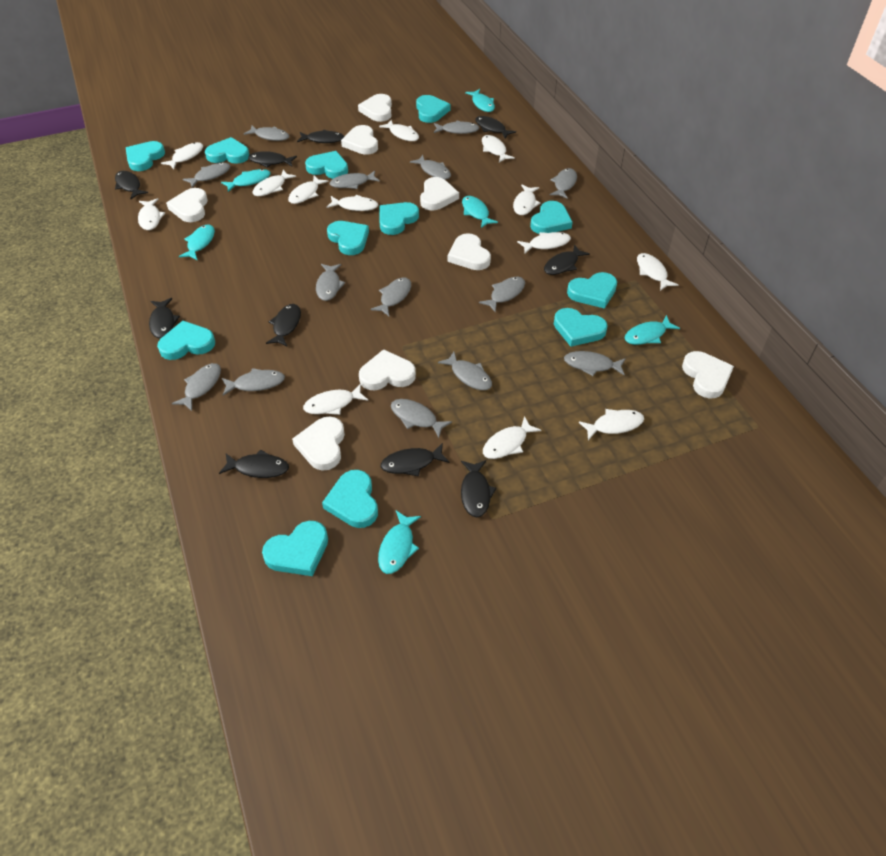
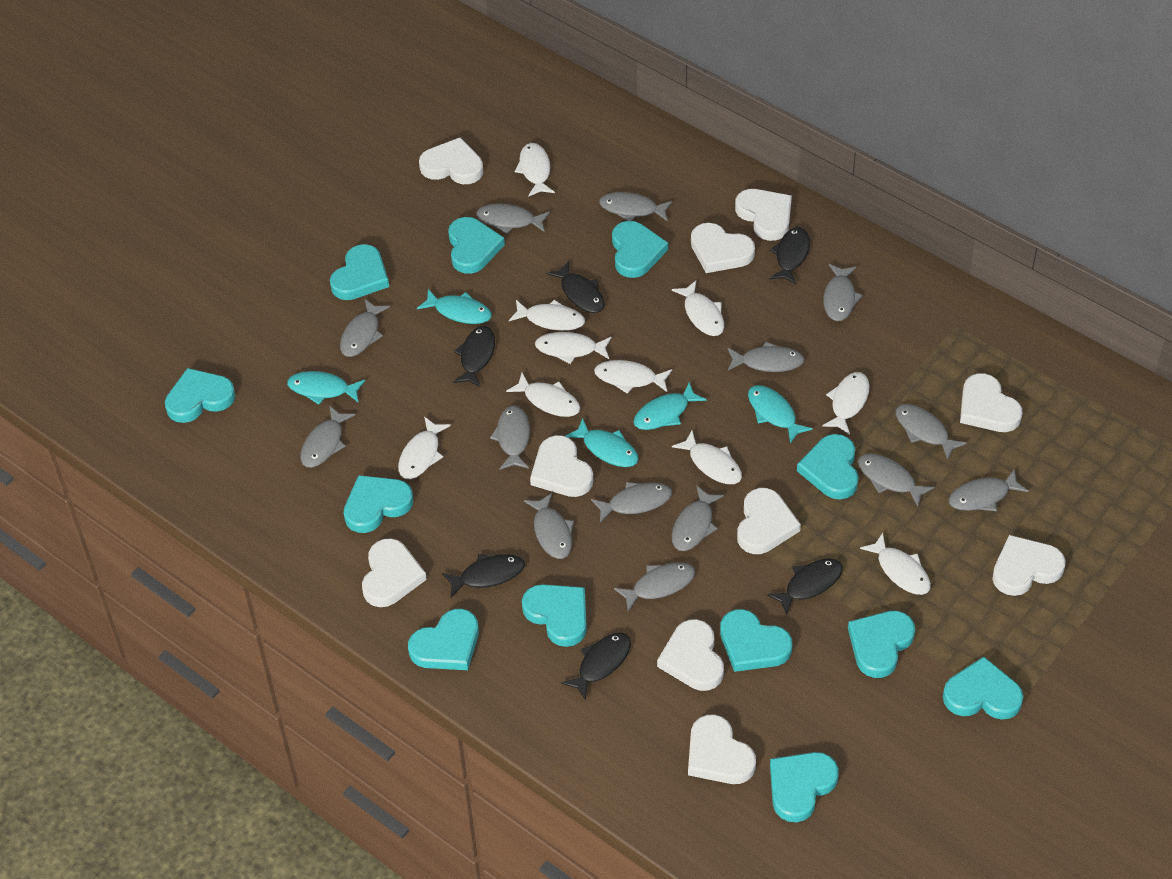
black fish: [115,171,148,199] [149,298,180,338] [219,449,289,478] [248,151,297,168] [266,304,301,346] [297,129,344,143] [380,443,450,476] [461,460,496,517] [475,116,516,138] [544,245,590,275] = 10 -> [442,554,525,598] [453,326,495,387] [546,261,604,313] [561,632,631,701] [767,558,843,615] [770,227,810,285] = 6
turquoise fish: [179,225,215,260] [221,169,271,192] [378,511,421,574] [462,196,498,228] [465,89,495,112] [625,315,680,345] = 6 -> [287,371,365,405] [417,289,492,324] [565,418,639,467] [633,382,707,430] [748,385,813,444] = 5
white fish: [138,198,165,230] [161,142,203,169] [253,170,296,196] [288,176,329,204] [303,383,368,415] [327,195,378,211] [379,120,419,141] [482,135,515,163] [483,416,541,459] [513,185,540,215] [517,232,571,253] [579,409,644,440] [637,253,678,291] = 13 -> [398,417,451,479] [506,373,580,417] [509,300,585,331] [515,143,555,197] [535,332,612,364] [594,360,672,394] [672,280,724,336] [672,431,742,484] [822,372,869,435] [860,533,931,595] = 10
white heart: [166,188,208,222] [292,416,345,471] [341,125,378,155] [358,94,392,122] [359,349,416,390] [420,177,459,210] [448,233,491,270] [682,351,734,398] = 8 -> [362,538,427,607] [419,137,483,184] [530,435,593,497] [657,619,724,691] [688,714,756,784] [691,223,755,273] [735,189,792,241] [737,488,801,554] [960,373,1022,432] [992,535,1065,596] = 10

